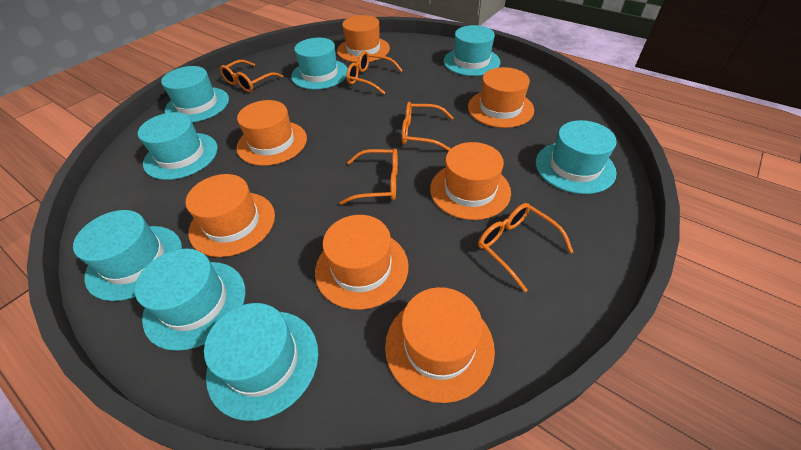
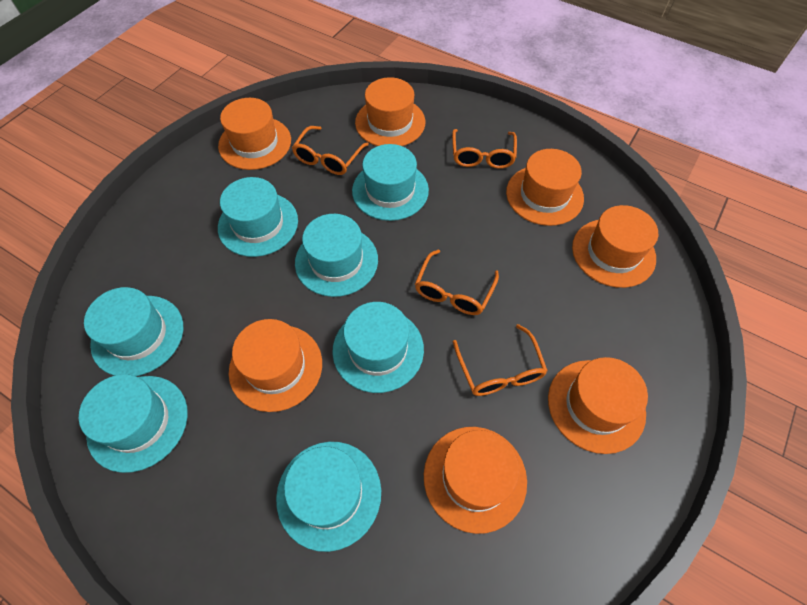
orange glasses: [220,60,283,92] [340,149,398,205] [346,51,403,94] [402,102,454,151] [478,203,573,292] = 5 -> [292,126,369,175] [415,250,499,315] [452,129,517,169] [453,324,548,396] = 4
turquoise hat: [73,210,182,301] [135,249,245,351] [138,112,218,180] [161,66,229,123] [204,303,318,421] [291,38,348,90] [444,25,500,76] [536,120,617,194] = 8 -> [79,374,188,473] [84,287,183,376] [218,177,298,257] [276,442,381,552] [295,214,378,297] [332,302,424,393] [352,144,429,221] = 7

